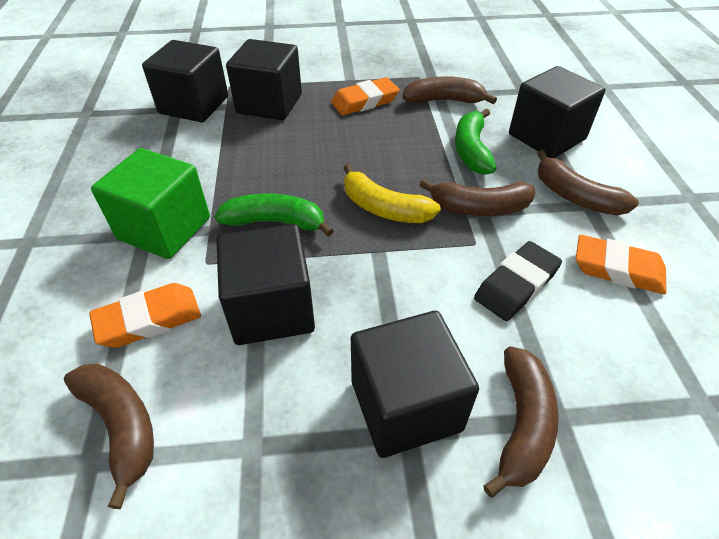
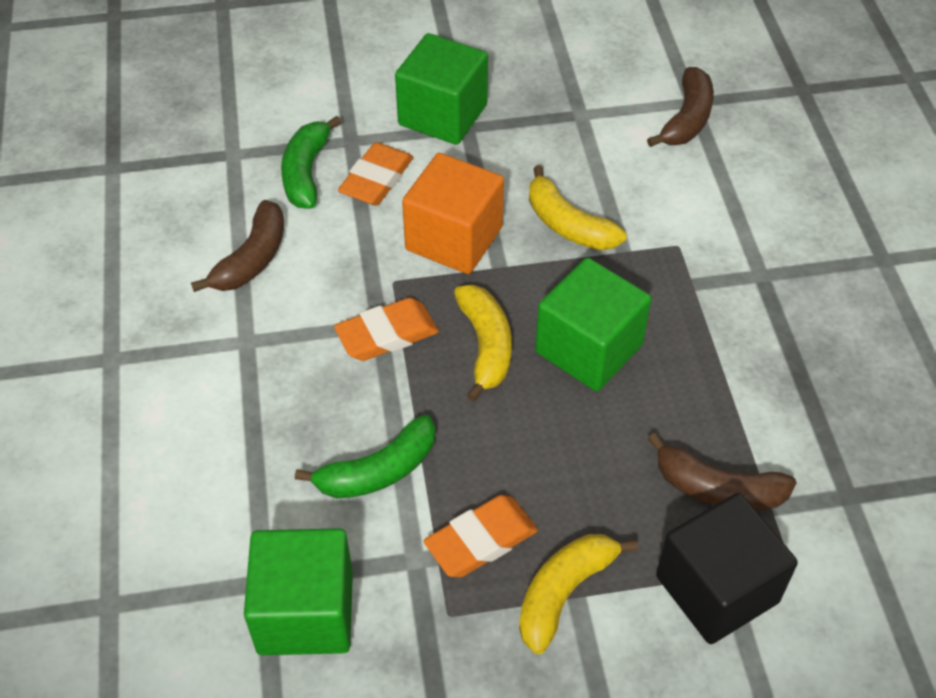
black cube: [142,40,228,122] [216,224,315,345] [226,39,302,120] [351,311,479,458] [509,66,605,158] = 5 -> [656,493,798,644] = 1
black eraser: [474,241,562,321] = 1 -> none = 0
brown banana: [64,363,154,509] [402,76,497,104] [420,179,535,216] [483,346,559,498] [537,150,639,215] = 5 -> [191,200,284,292] [647,67,714,147] [648,433,797,510] = 3
green cube: [91,148,210,259] = 1 -> [244,528,353,655] [395,33,488,145] [535,258,651,391] = 3
orange cube: none = 0 -> [402,153,504,274] = 1
yellow banana: [344,164,441,223] = 1 -> [454,285,512,402] [519,534,638,654] [529,165,627,250] = 3

